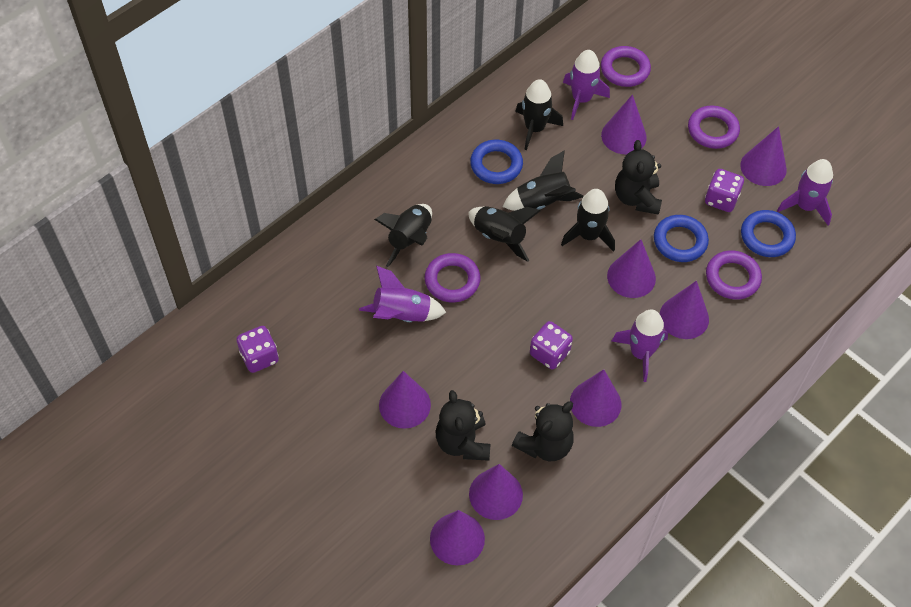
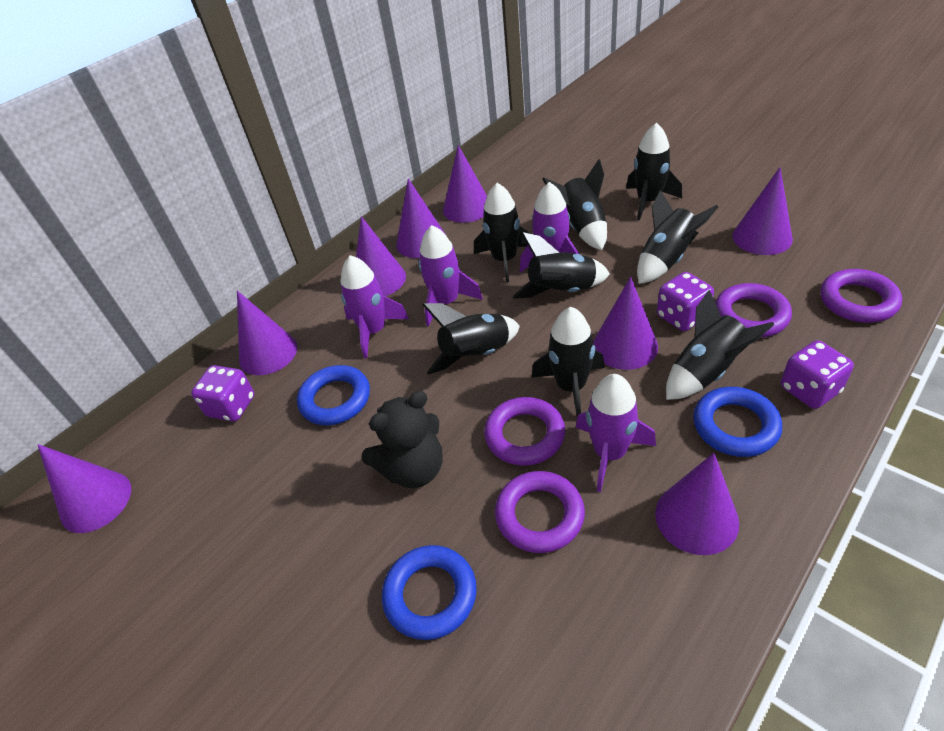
black rocket: [374,204,432,267] [469,206,540,262] [503,151,584,211] [515,79,563,150] [561,189,615,252] = 5 -> [423,303,520,375] [474,183,530,283] [513,232,610,299] [531,307,605,417] [542,159,607,250] [626,123,682,220] [637,190,718,284] [666,290,775,400] = 8
black teddy bear: [436,390,490,461] [512,401,574,461] [615,140,662,215] = 3 -> [361,391,443,488] = 1

